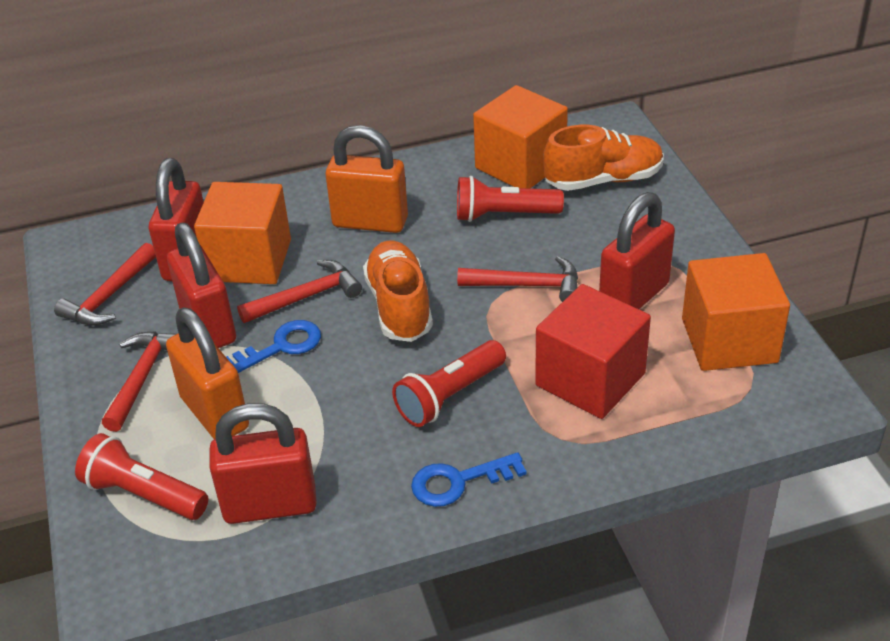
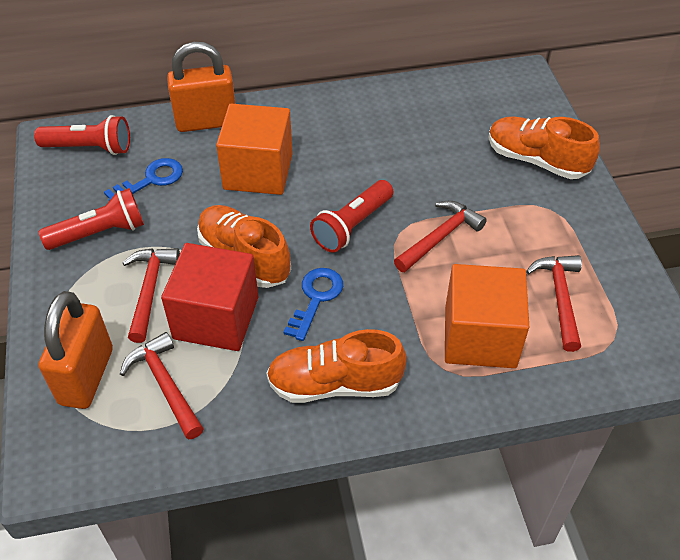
orange cube: [194,182,291,284] [473,85,568,188] [682,253,790,371] = 3 -> [216,104,293,195] [445,264,529,368] = 2
orange shoe: [363,241,433,342] [543,125,664,191] = 2 -> [197,205,291,288] [266,329,407,403] [488,117,600,179] = 3
red padlock: [149,158,204,281] [167,223,236,348] [209,403,317,524] [599,192,675,309] = 4 -> none = 0

